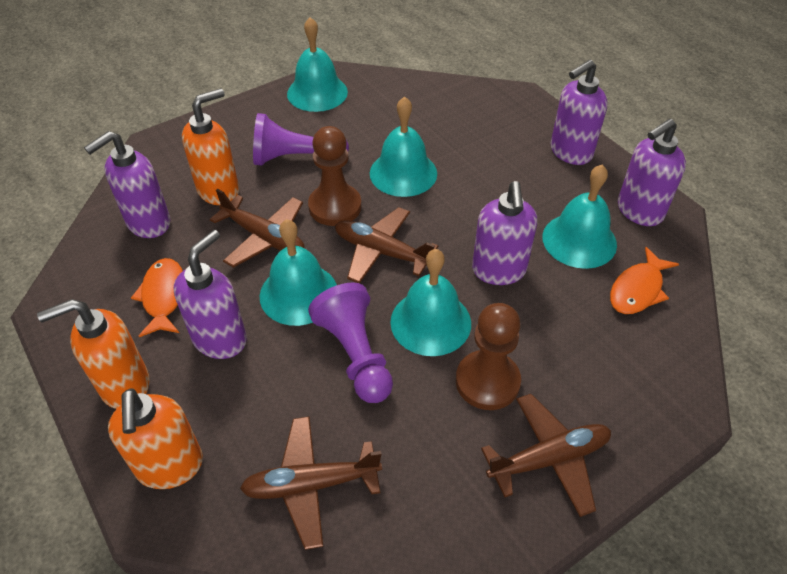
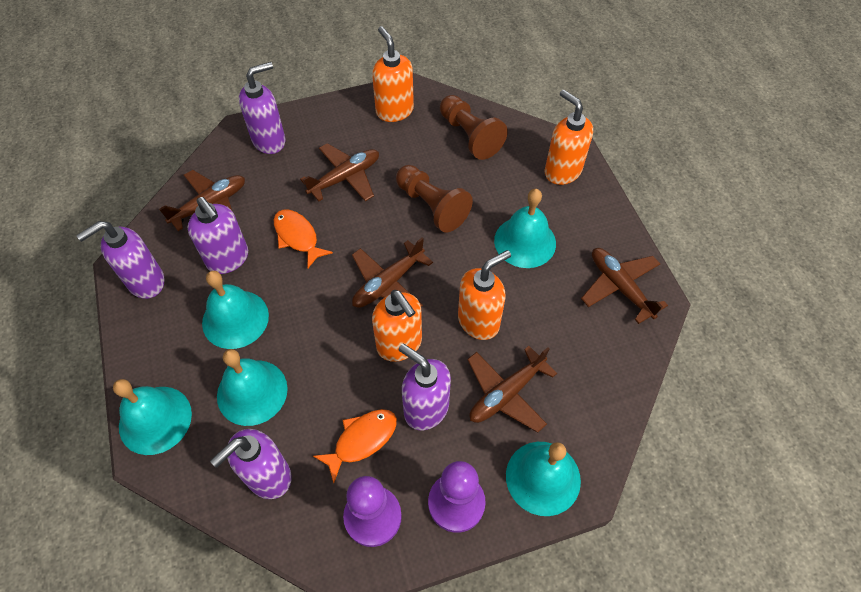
brown plane: [210,189,305,268] [240,416,382,550] [335,207,438,283] [481,394,611,517] = 4 -> [159,170,245,231] [300,143,379,202] [352,237,433,308] [467,346,557,433] [581,248,668,324] = 5
orange soap dispenser: [37,299,149,409] [108,388,203,489] [182,88,239,205] = 3 -> [372,26,414,122] [372,290,422,362] [458,250,511,340] [544,90,593,185] = 4

